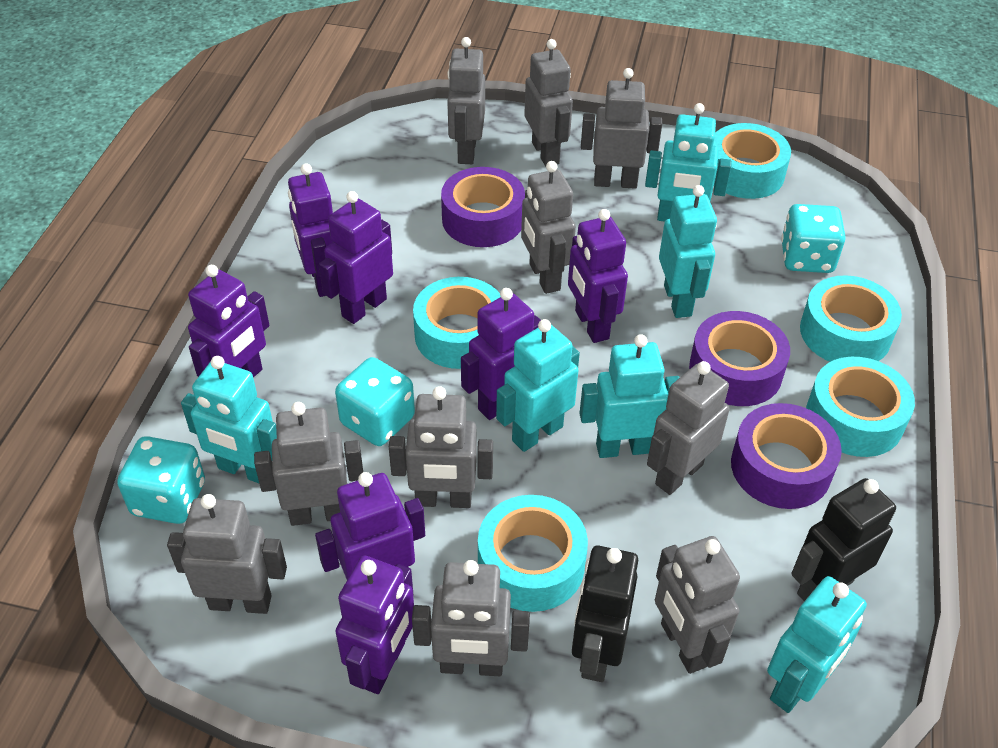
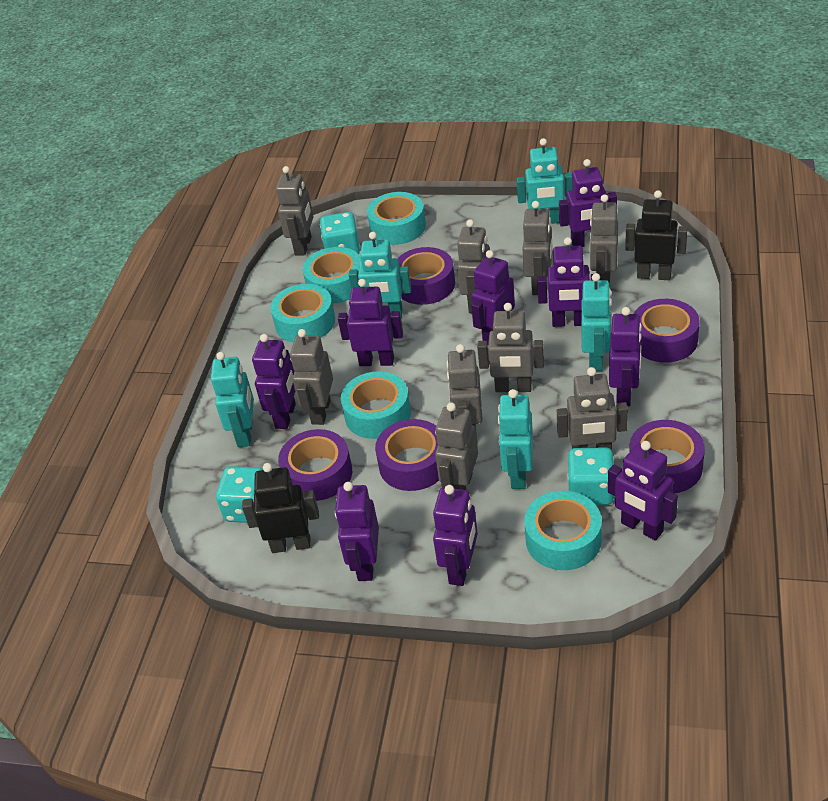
grey robot: [167,494,287,614] [254,402,363,526] [389,386,493,508] [412,560,530,676] [447,37,485,164] [521,161,576,294] [524,39,573,166] [581,68,662,189] [647,361,730,495] [655,536,740,674] = 10 -> [276,166,314,255] [290,329,333,425] [435,403,478,490] [447,344,483,437] [457,219,490,313] [477,303,544,392] [523,201,553,295] [557,367,628,451] [590,194,618,288] = 9
purple robot: [188,265,269,378] [288,163,333,297] [315,472,425,580] [319,191,393,324] [335,556,414,694] [461,288,541,420] [568,209,628,343] = 7 -> [252,334,296,429] [335,482,379,581] [338,279,403,366] [433,485,478,586] [471,250,515,343] [537,237,600,327] [559,159,617,247] [608,441,678,541] [609,307,642,406] = 9
purple tape: [441,167,525,247] [689,311,790,406] [731,403,842,509] = 3 -> [278,429,352,501] [375,419,439,491] [397,247,455,305] [629,420,705,493] [634,299,700,363] = 5
turquoise robot: [181,356,277,483] [496,319,580,452] [579,334,680,458] [645,103,732,222] [659,185,717,318] [767,576,867,713] = 6 -> [211,352,254,447] [349,232,411,317] [498,389,533,489] [517,138,573,224] [581,273,612,371] = 5

